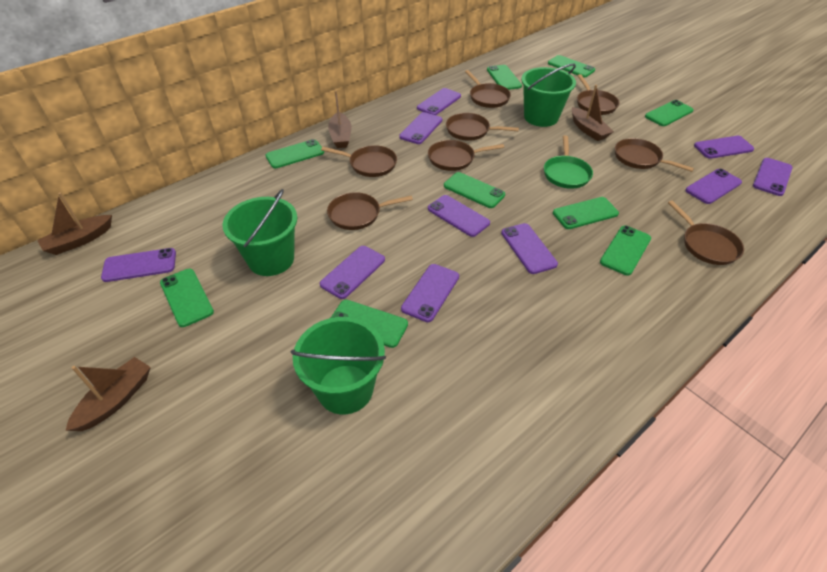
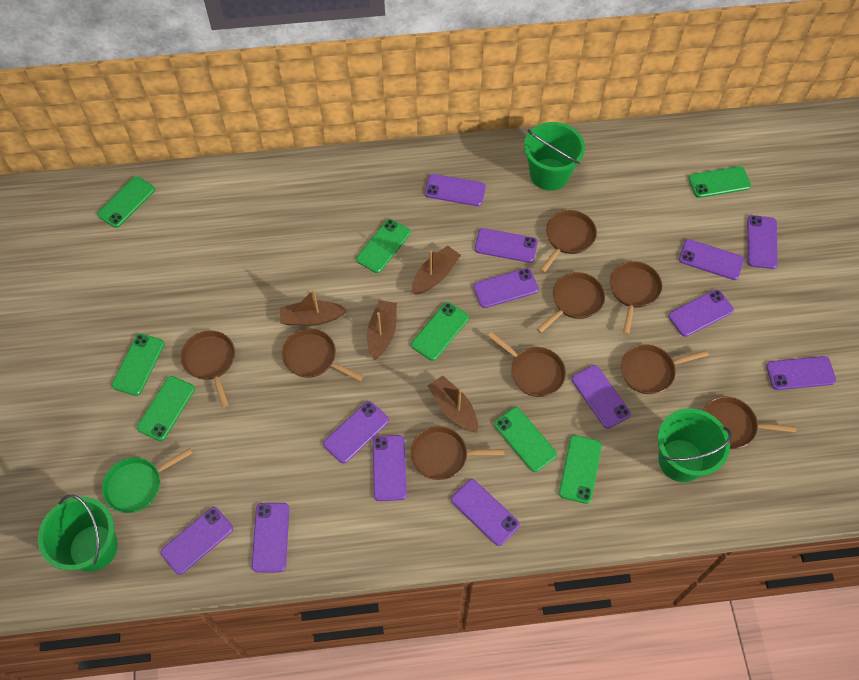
brown pan: [321,145,397,177] [327,192,413,230] [428,140,504,171] [446,113,519,141] [465,70,511,108] [577,74,619,115] [615,138,694,172] [668,200,744,265] = 8 -> [181,331,235,407] [282,329,363,381] [410,426,504,480] [488,332,566,397] [537,272,605,333] [540,210,597,273] [610,261,662,334] [621,345,709,394] [703,397,796,449] = 9
green phone: [160,269,214,327] [265,139,324,168] [331,300,408,348] [444,172,505,208] [487,65,522,90] [548,55,595,77] [553,197,619,229] [600,226,651,276] [645,100,694,126] = 9 -> [97,176,155,228] [112,334,165,396] [137,376,195,441] [356,219,411,273] [411,302,469,361] [494,407,557,472] [559,435,602,504] [688,166,751,198] = 8
purple phone: [101,248,176,282] [320,246,385,299] [399,112,442,144] [401,264,459,322] [417,88,461,115] [428,195,490,237] [501,223,558,274] [685,169,742,204] [694,136,754,159] [753,158,793,196] = 10 -> [160,507,233,575] [252,503,289,573] [323,401,389,464] [372,435,407,501] [425,174,486,206] [451,479,520,546] [473,268,539,308] [475,228,538,263] [572,365,631,429] [668,289,734,337] [679,239,744,280] [747,215,778,269] [766,356,836,390] = 13

